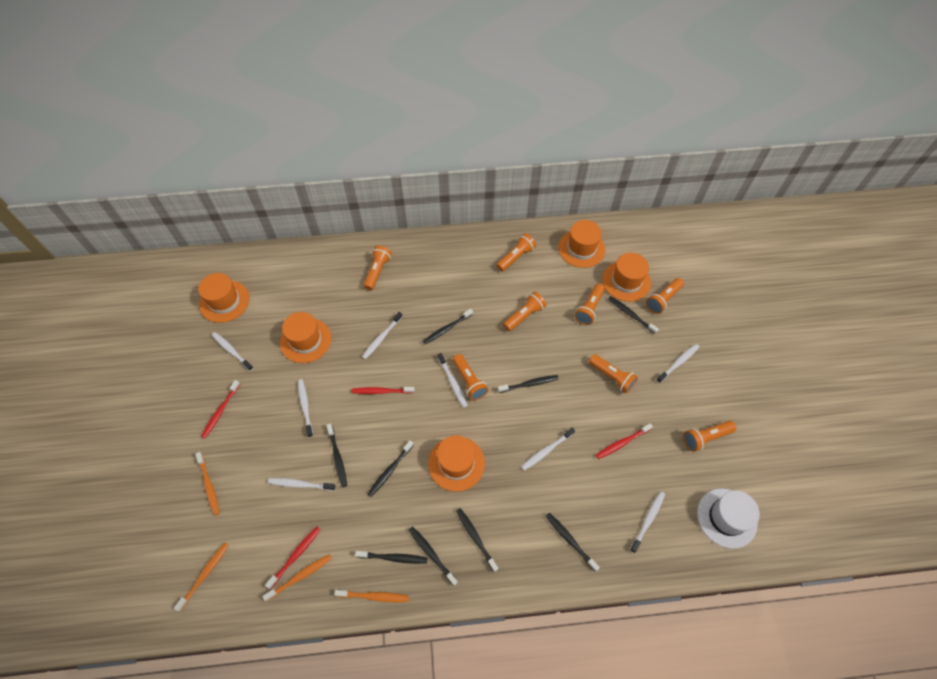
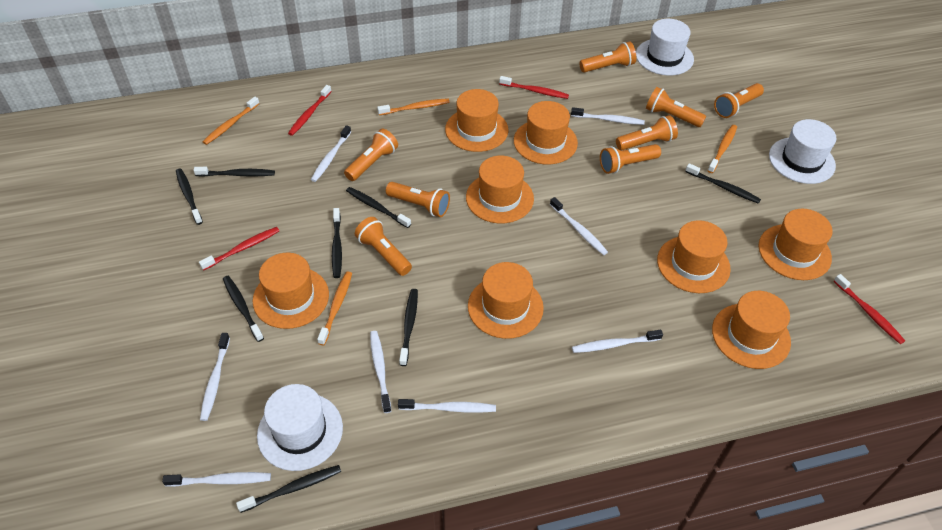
black toothbrush: [327,424,347,487] [355,551,427,564] [368,440,414,497] [409,526,458,586] [423,309,473,344] [456,508,498,572] [498,375,559,393] [546,513,600,572] [608,296,659,334] = 9 -> [176,168,203,225] [193,167,275,177] [223,276,264,342] [236,465,341,513] [332,208,342,278] [346,187,411,228] [399,289,418,366] [685,163,761,204] = 8
orange hat: [198,273,249,323] [280,312,331,363] [428,435,485,492] [558,220,605,268] [602,253,651,302] = 5 -> [253,253,329,329] [445,89,509,152] [466,156,534,224] [468,262,544,339] [514,101,578,164] [657,220,731,293] [712,291,791,369] [759,209,833,280] = 8
white hat: [697,488,760,549] = 1 -> [257,384,343,471] [636,19,694,76] [769,119,837,184] = 3

